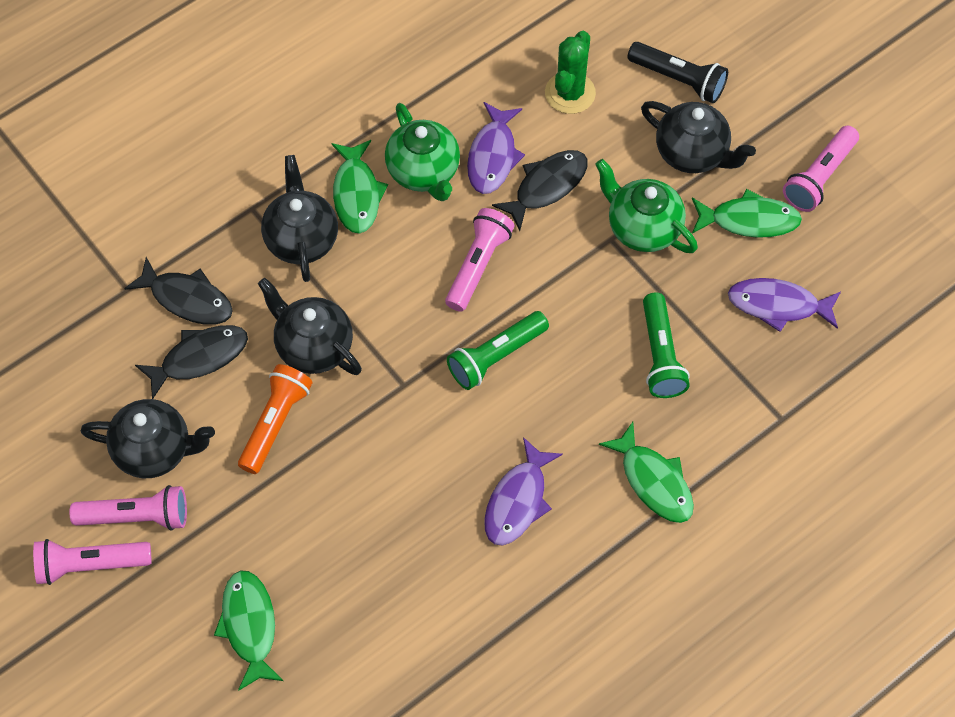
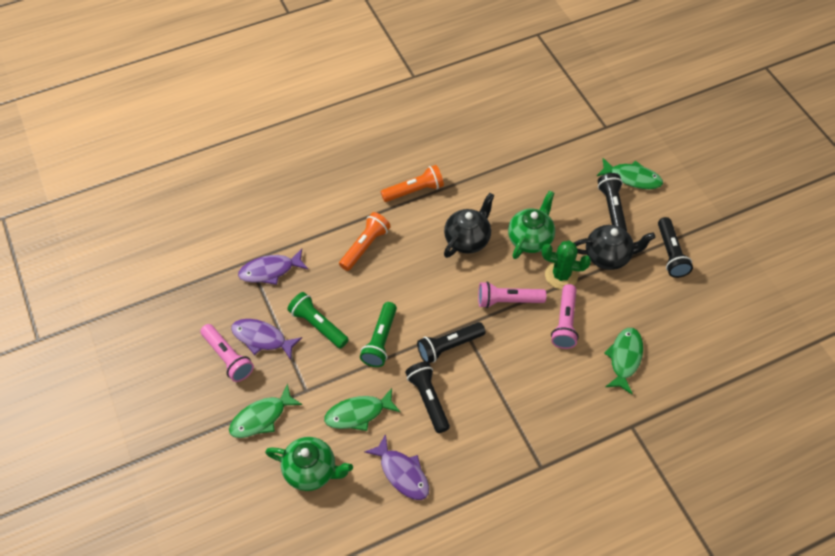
black fish: [124,257,233,325] [135,325,248,399] [492,150,588,231] = 3 -> none = 0
black flashlight: [627,42,728,103] = 1 -> [405,361,450,433] [417,322,486,363] [598,173,627,231] [658,217,693,278] = 4
black teapot: [80,399,215,478] [258,278,362,375] [261,155,338,282] [641,101,756,173] = 4 -> [444,193,494,258] [574,225,655,270] = 2
orange flashlight: [238,364,312,474] = 1 -> [339,212,391,271] [381,165,444,202] = 2
pink flashlight: [33,539,152,585] [69,485,187,530] [445,208,515,312] [783,125,859,212] = 4 -> [200,324,254,382] [478,282,546,308] [551,284,579,349] = 3

